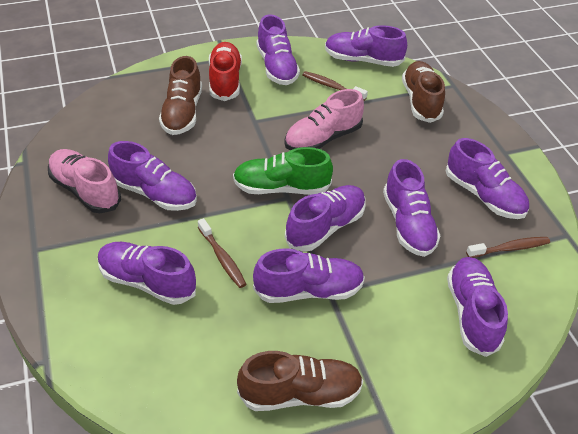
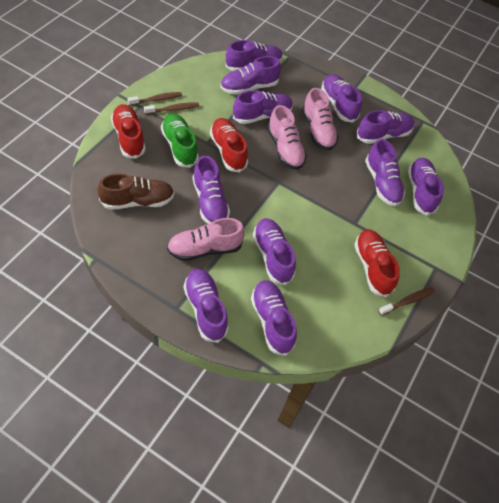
brown shoe: [159,56,202,135] [237,351,363,411] [402,61,445,123] = 3 -> [97,173,174,210] = 1
pink shoe: [48,149,121,213] [284,89,364,150] = 2 -> [167,218,245,261] [267,105,307,170] [302,88,339,150] = 3
purple shoe: [98,242,196,305] [108,141,197,211] [253,249,365,303] [257,15,300,85] [285,185,366,252] [325,25,407,67] [383,159,440,257] [446,138,529,219] [447,257,508,357] = 9 -> [184,269,229,343] [193,156,230,224] [220,56,281,95] [225,40,283,71] [233,90,293,124] [251,280,297,356] [253,218,296,285] [321,74,362,122] [357,110,415,144] [365,139,405,206] [408,158,444,215] = 11
red shoe: [209,42,242,101] = 1 -> [111,104,146,159] [210,118,248,172] [354,229,400,297] = 3

